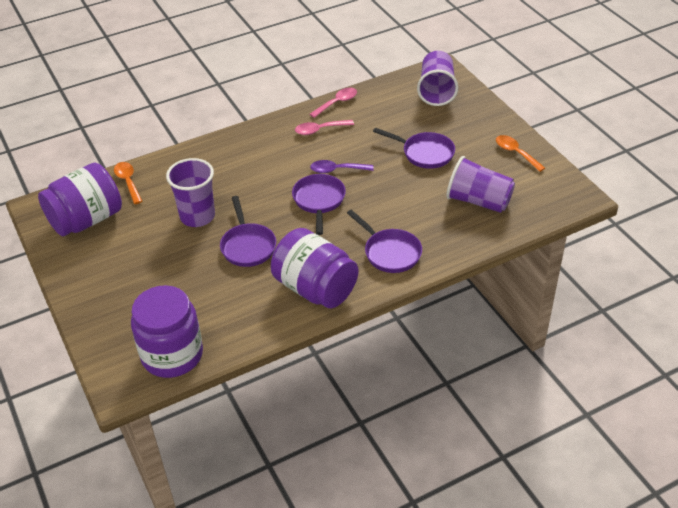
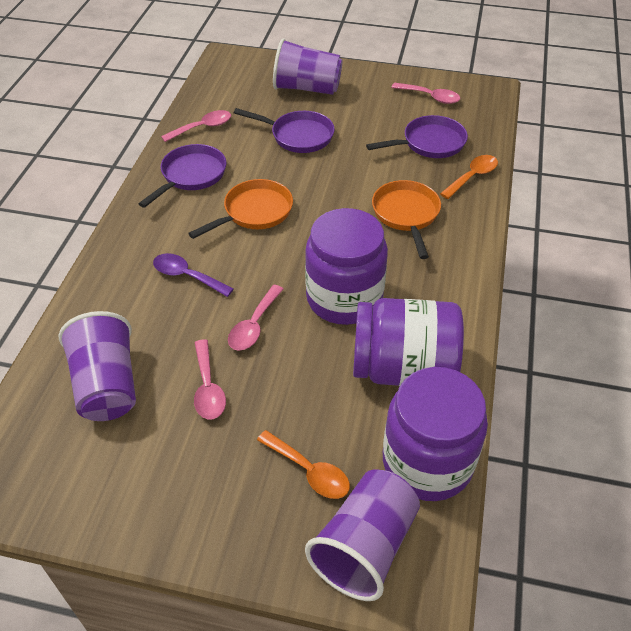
orange pan: none = 0 -> [188,179,293,239] [372,180,441,259] = 2
pink spoon: [295,120,354,135] [310,88,357,118] = 2 -> [161,110,231,142] [194,339,226,419] [228,285,284,351] [391,83,460,104] = 4
purple pan: [220,196,276,267] [292,174,346,235] [347,210,422,273] [373,128,455,169] = 4 -> [139,144,226,208] [234,108,335,153] [366,115,468,158] = 3

